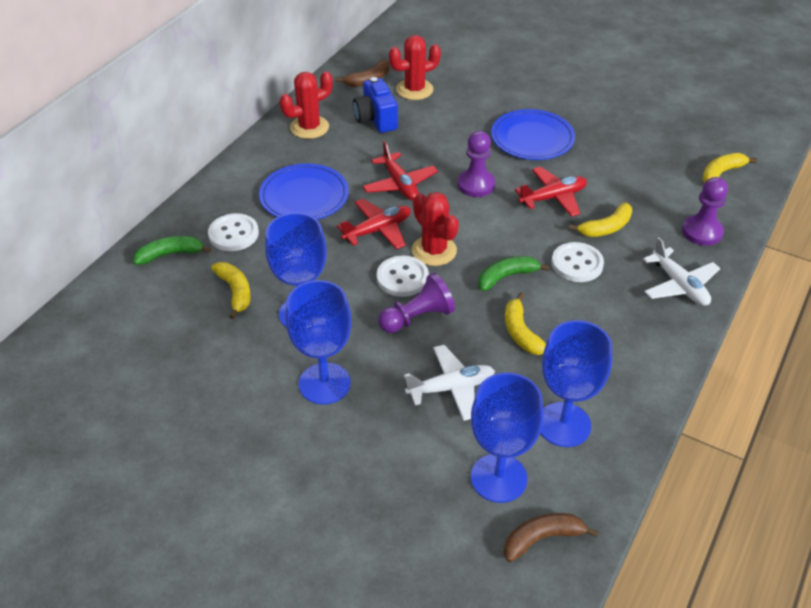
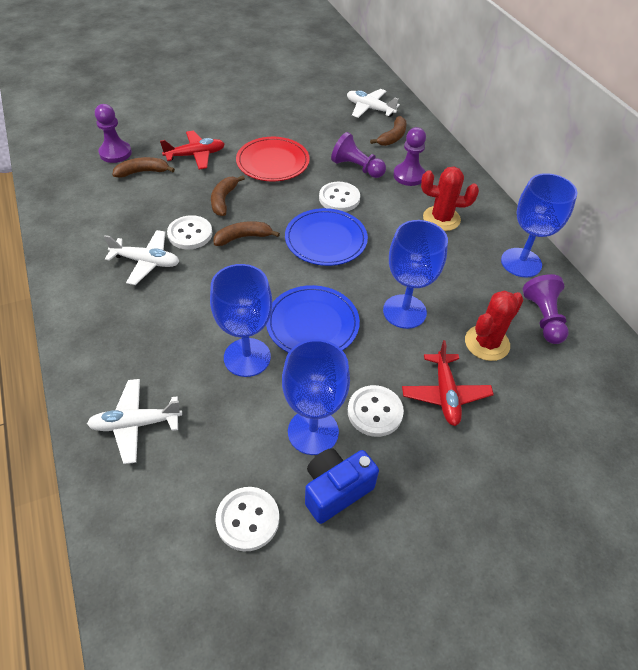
brown banana: [335,59,389,87] [504,513,599,562] = 2 -> [112,157,175,178] [211,176,245,216] [213,221,280,246] [370,116,407,146] = 4
green banana: [133,236,211,265] [478,256,550,291] = 2 -> none = 0
purple pawn: [378,273,455,333] [457,131,495,197] [682,177,728,246] = 3 -> [95,104,132,163] [331,132,386,178] [393,127,426,186] [523,274,569,344] = 4
red cactus: [280,71,333,139] [389,35,441,100] [412,192,459,266] = 3 -> [421,167,479,231] [465,290,523,361] = 2
red plane: [337,199,411,249] [362,141,438,200] [515,167,587,217] = 3 -> [160,131,225,170] [402,340,494,426] = 2
red plate: none = 0 -> [236,137,310,182] = 1
white button: [208,213,259,251] [377,256,429,297] [551,242,604,282] = 3 -> [167,215,212,249] [215,487,279,551] [319,182,360,212] [348,385,404,437] = 4
white plane: [404,345,495,421] [643,237,720,306] = 2 -> [87,379,182,464] [104,230,179,285] [347,89,400,118] = 3
yellow banana: [211,262,250,319] [505,293,546,355] [569,202,632,237] [702,153,757,183] = 4 -> none = 0

